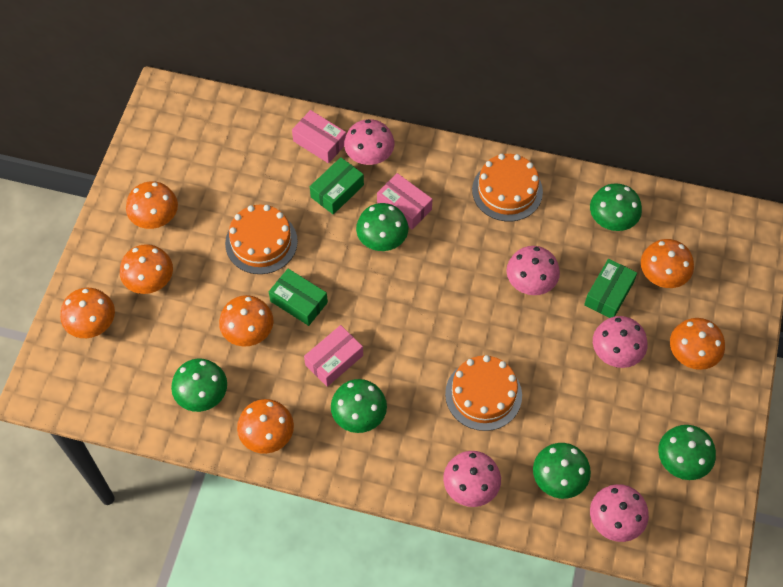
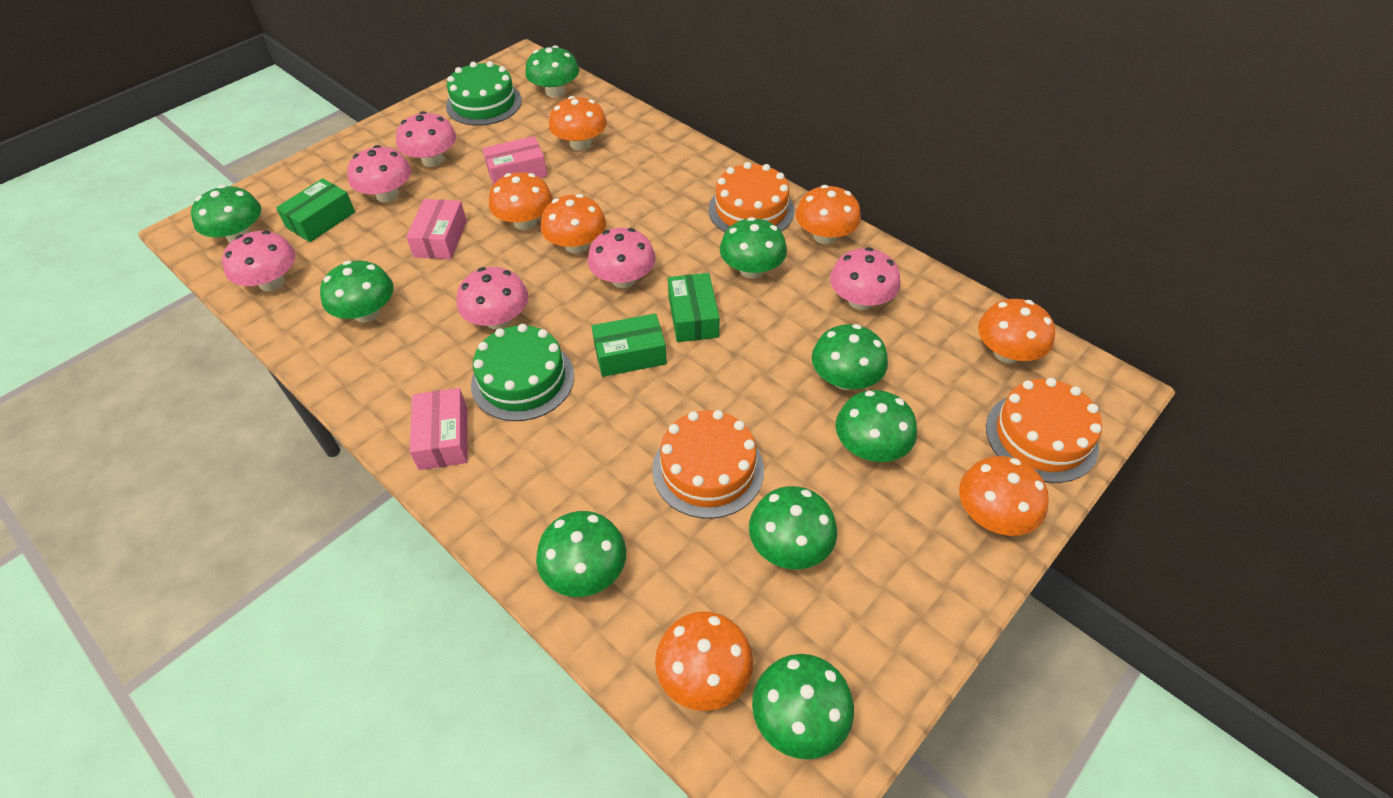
green cake: none = 0 -> [446,61,522,126] [471,324,574,421] = 2
green mushroom: [171,359,227,412] [331,379,387,433] [356,203,408,251] [533,443,591,499] [590,183,642,231] [658,425,716,480] = 6 -> [191,185,261,243] [320,261,394,323] [525,45,579,98] [536,511,626,597] [720,217,787,279] [749,486,837,569] [752,654,854,759] [812,324,888,390] [836,390,917,462] = 9
pink mushroom: [344,119,394,165] [443,451,501,507] [506,246,560,295] [590,484,649,542] [593,316,647,368] = 5 -> [222,231,296,291] [348,145,411,202] [396,111,456,167] [457,267,528,329] [588,228,656,288] [830,247,901,310] = 6

